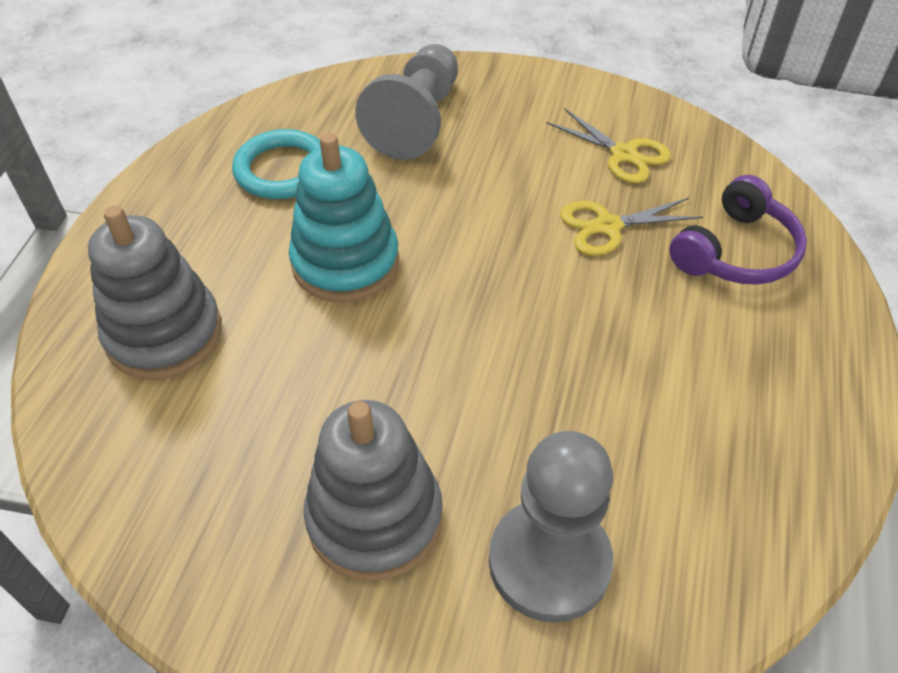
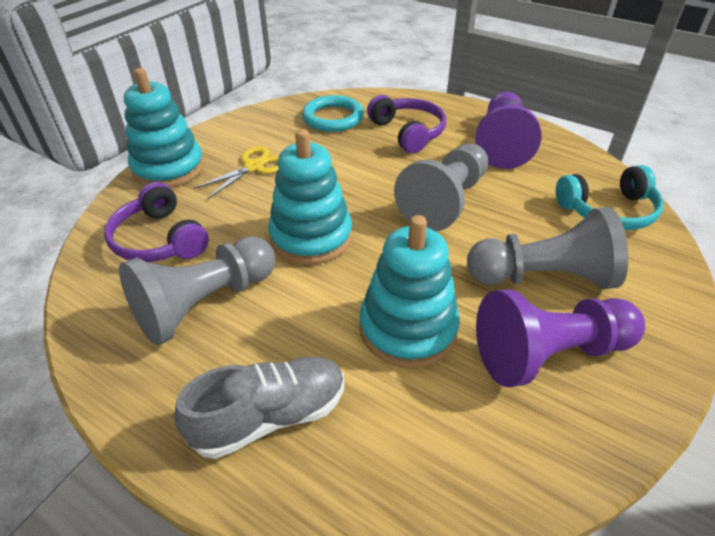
grey pawn: [355,44,458,160] [489,431,614,623] = 2 -> [119,236,275,346] [394,144,488,232] [467,207,628,289] = 3
grey shoe: none = 0 -> [175,357,344,459] = 1
grey stacking toy: [88,206,222,380] [304,400,443,581] = 2 -> none = 0
purple headphones: [669,175,807,285] = 1 -> [104,182,209,262] [367,95,446,153] = 2
purple pawn: none = 0 -> [475,91,541,169] [476,289,645,387] = 2
turquoise headphones: none = 0 -> [556,165,664,230] = 1
turquoise stacking toy: [289,133,399,302] = 1 -> [124,68,204,188] [268,129,352,265] [359,215,460,368] = 3
yellow scissors: [546,108,671,183] [560,198,703,256] = 2 -> [193,146,279,199] = 1

